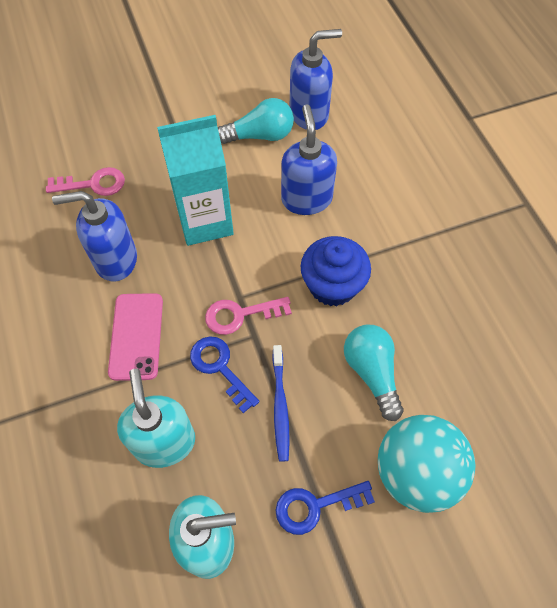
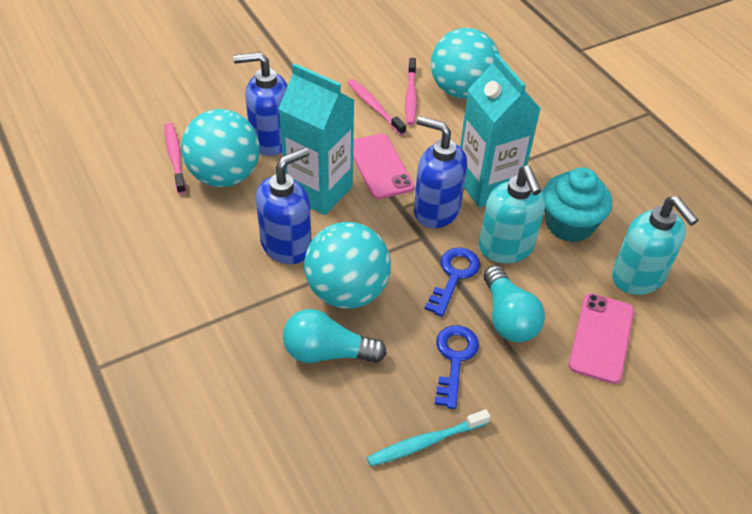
blue cupcake: [301,236,371,306] = 1 -> none = 0
blue toothbrush: [272,345,290,462] = 1 -> none = 0
pink key: [46,167,125,196] [205,297,292,335] = 2 -> none = 0
pink phone: [108,293,163,381] = 1 -> [353,133,414,199] [569,293,634,384] = 2
pink toothbrush: none = 0 -> [165,123,186,194] [347,79,406,135] [405,58,417,125] = 3
turquoise ball: [378,415,475,513] = 1 -> [181,109,260,187] [304,222,391,309] [431,28,500,99] = 3
turquoise carton: [157,115,234,246] = 1 -> [279,63,355,215] [460,53,541,207] = 2
turquoise cupcake: none = 0 -> [543,168,612,242] = 1
turquoise toothbrush: none = 0 -> [367,409,490,466] = 1

